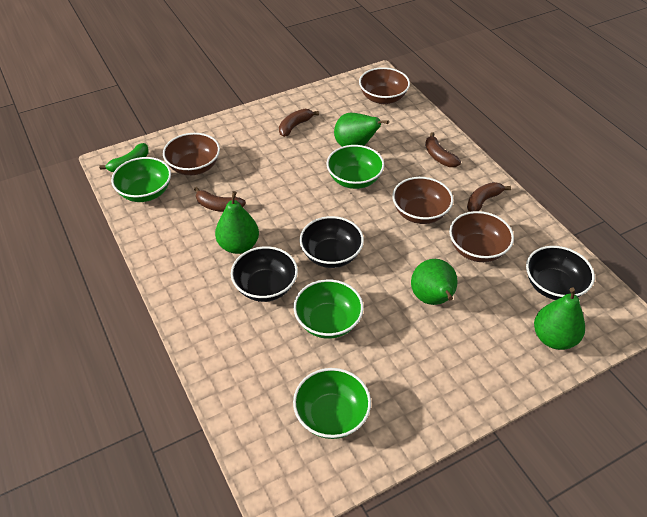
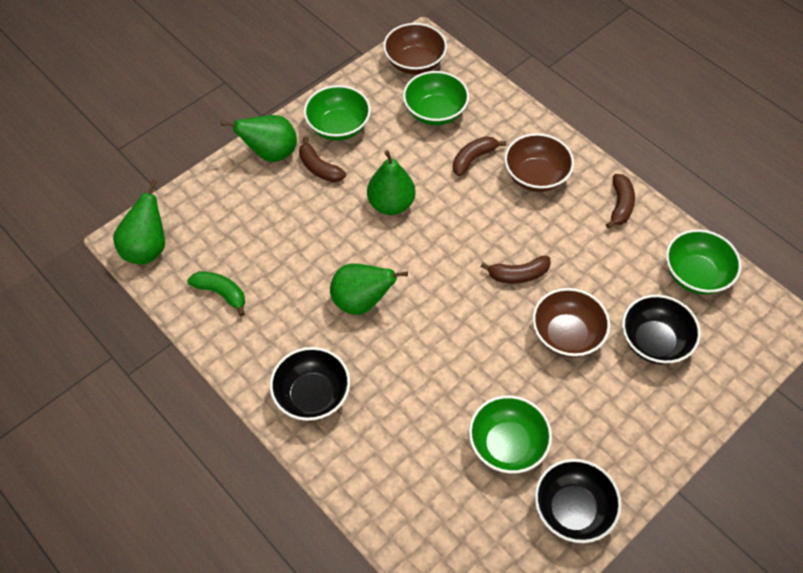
brown bowl: [163,133,220,175] [359,67,410,104] [392,177,453,224] [449,211,514,262] = 4 -> [383,23,447,74] [504,133,574,192] [532,288,610,357] = 3

